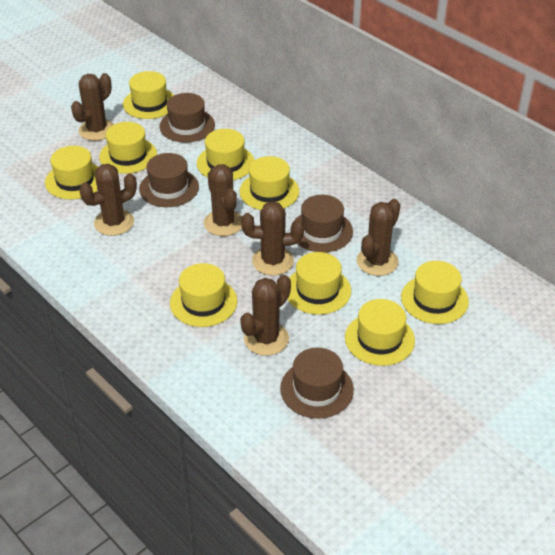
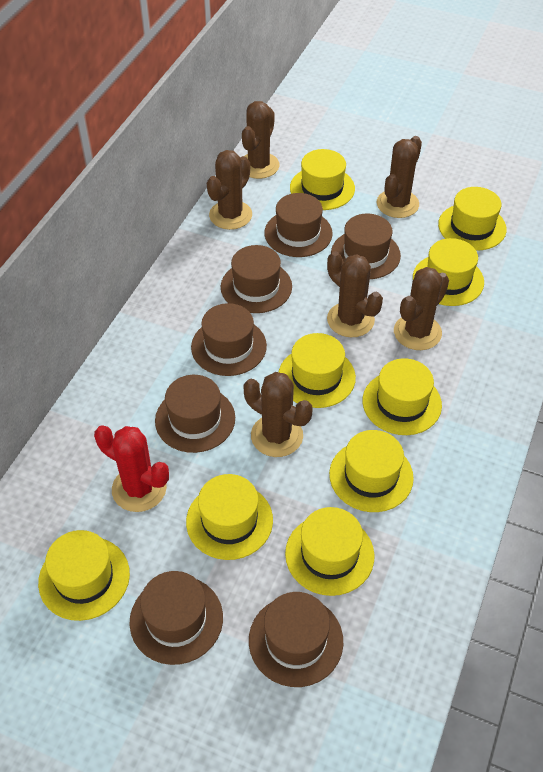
brown hat: [139,153,199,207] [159,93,215,142] [280,348,354,419] [290,195,353,252] = 4 -> [129,571,223,665] [155,375,235,453] [191,303,267,376] [221,245,292,313] [249,592,343,687] [264,193,333,257] [331,214,401,279] = 7
red cactus: none = 0 -> [94,425,169,512] = 1

